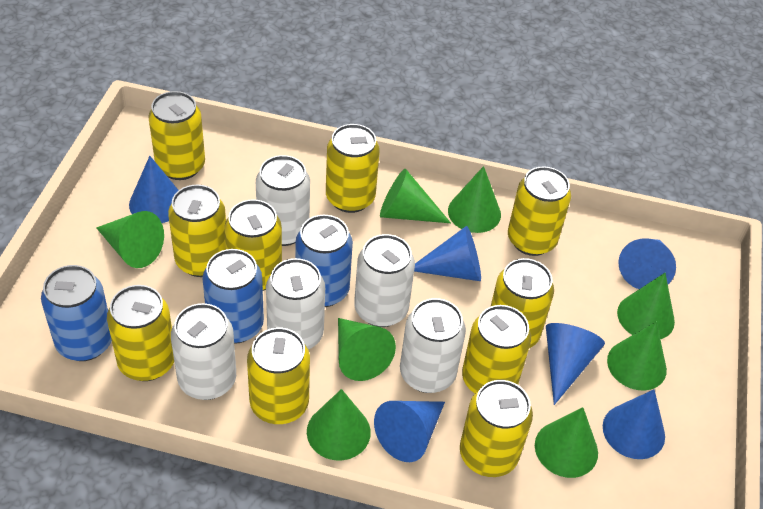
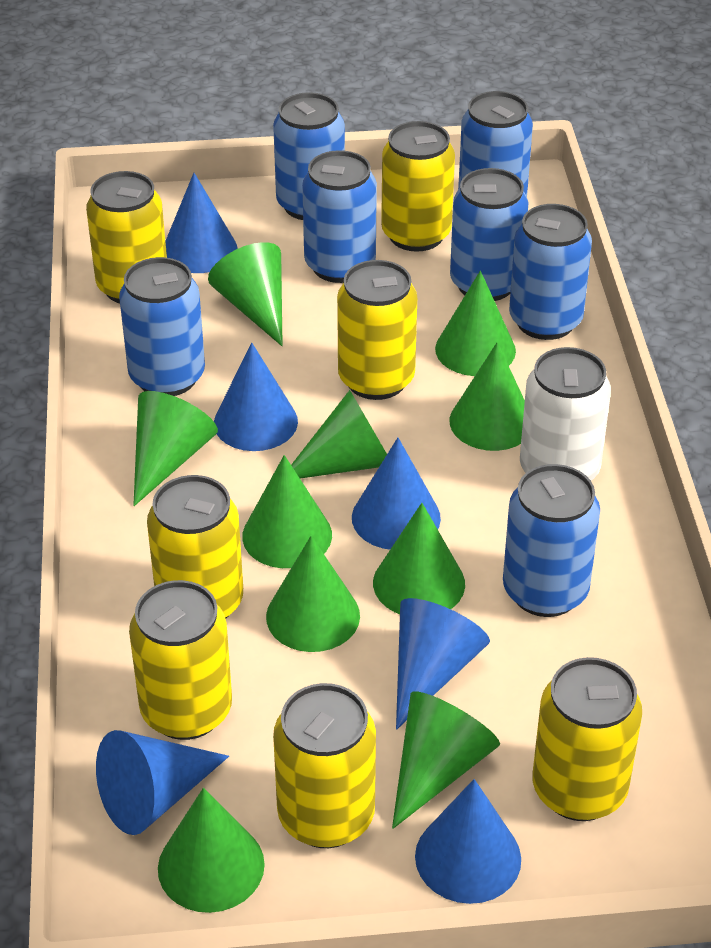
blue can: [41,265,112,361] [202,249,264,344] [295,215,353,307] = 3 -> [119,257,205,396] [273,92,345,220] [302,150,377,283] [450,168,529,301] [458,91,533,196] [503,464,600,617] [509,204,592,340] = 7
green cone: [96,211,164,268] [307,389,371,461] [338,318,396,381] [380,169,451,223] [448,166,501,233] [535,407,598,478] [607,321,667,390] [617,273,675,339] = 8 -> [133,391,218,506] [158,788,265,913] [208,242,283,346] [242,455,332,568] [266,536,360,652] [291,390,387,478] [373,503,465,614] [392,692,500,829] [435,271,516,376] [450,342,525,451] = 10
white can: [171,303,236,400] [256,155,310,246] [266,258,325,350] [354,234,415,327] [400,298,466,393] = 5 -> [520,347,611,480] = 1
yellow can: [107,285,174,381] [149,91,205,180] [168,185,226,277] [225,199,282,291] [247,328,310,424] [326,124,380,213] [460,380,533,477] [462,305,531,393] [491,258,554,348] [508,166,571,256] = 10 -> [86,171,167,303] [129,580,232,740] [147,475,243,618] [273,683,376,848] [337,260,417,400] [381,121,455,252] [533,657,642,821] = 7

